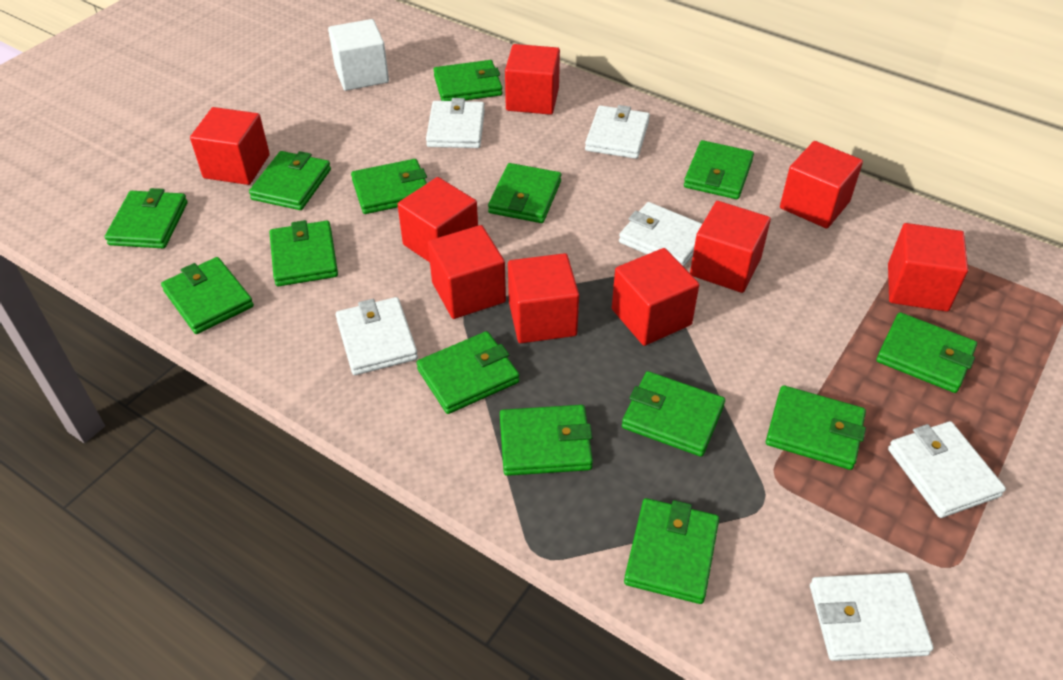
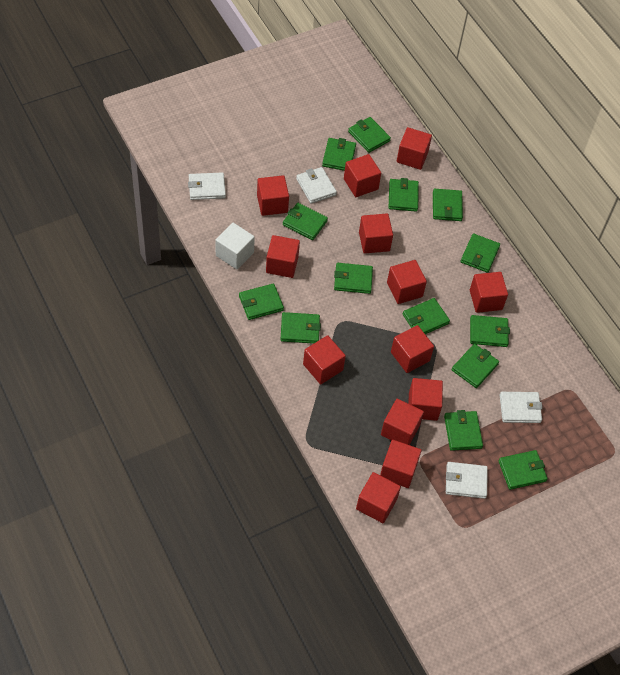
red cube: [190,107,270,185] [397,177,478,262] [428,225,506,319] [505,44,560,115] [508,253,579,343] [612,248,699,346] [690,201,771,293] [780,141,863,229] [888,223,968,312] = 9 -> [257,175,289,216] [266,235,300,278] [303,335,346,384] [344,154,381,197] [356,472,401,523] [359,213,393,254] [380,440,421,488] [381,399,424,445] [387,260,427,304] [391,325,434,373] [397,127,432,170] [408,378,443,421] [470,272,508,313] = 13
white wallet: [336,297,418,375] [426,98,485,148] [585,105,650,159] [619,202,702,267] [810,573,933,661] [888,421,1006,518] = 6 -> [188,172,226,200] [296,167,337,204] [446,462,488,499] [500,392,543,423] = 4

